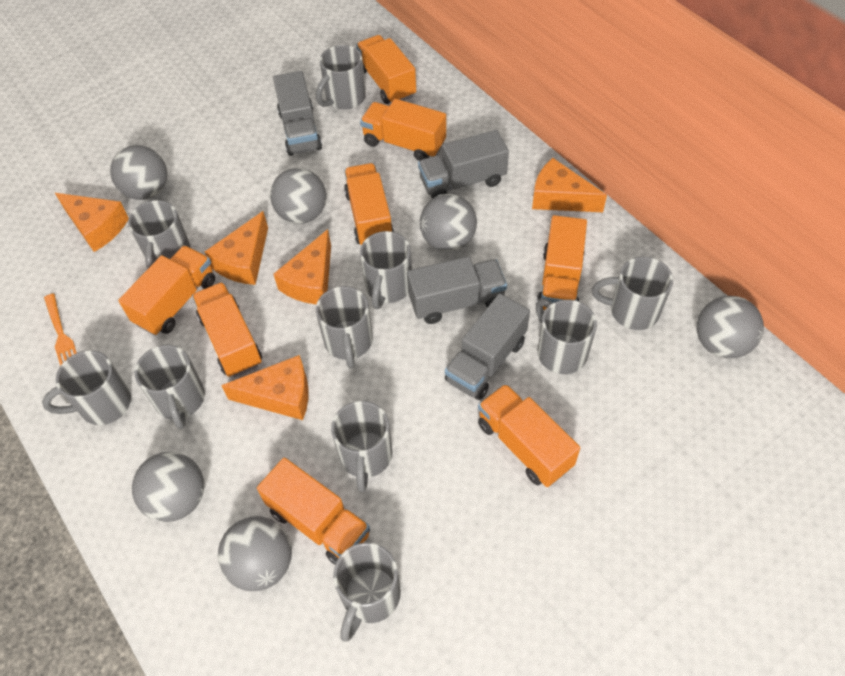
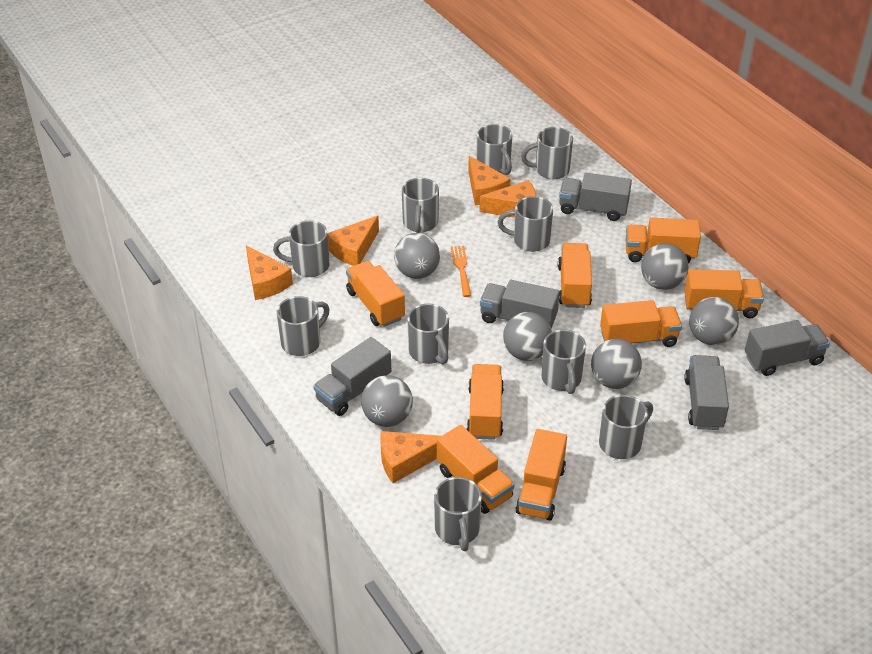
grey truck: [273,71,322,156] [407,256,507,324] [418,130,509,199] [445,293,530,400] = 4 -> [313,337,391,416] [480,280,560,329] [559,173,632,221] [684,355,729,430] [745,320,830,376] = 5

